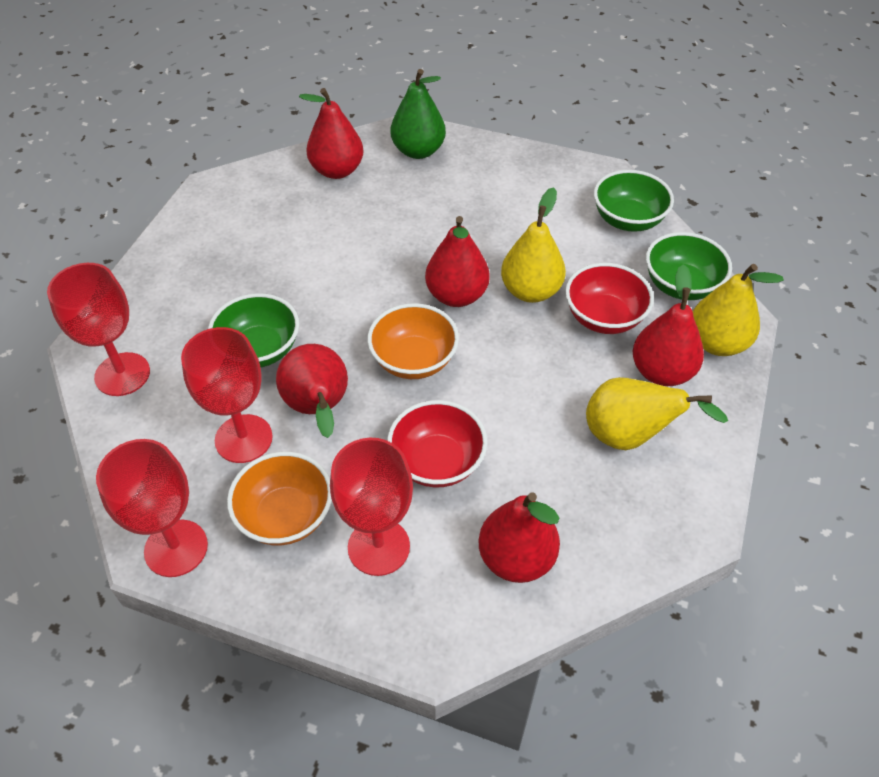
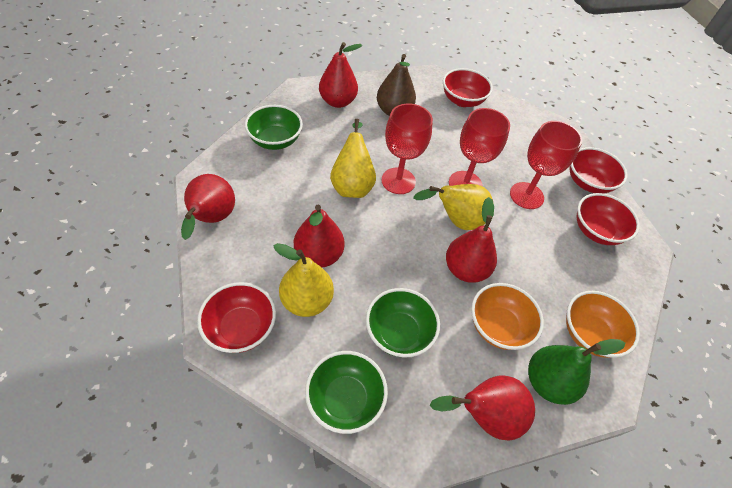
brown pear: none = 0 -> [377,54,416,116] = 1
red bowl: [387,400,487,487] [565,263,654,334] = 2 -> [197,282,276,353] [443,68,493,107] [569,147,627,194] [577,193,640,245] = 4
red goblet: [47,263,150,396] [96,439,208,577] [181,327,273,463] [330,438,413,576] = 4 -> [382,103,433,194] [449,108,510,187] [510,121,582,209] = 3

